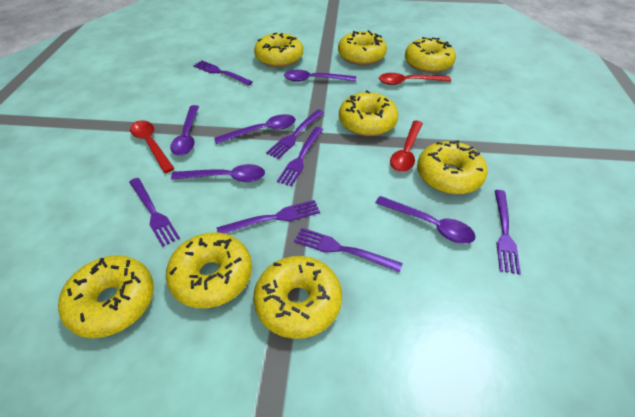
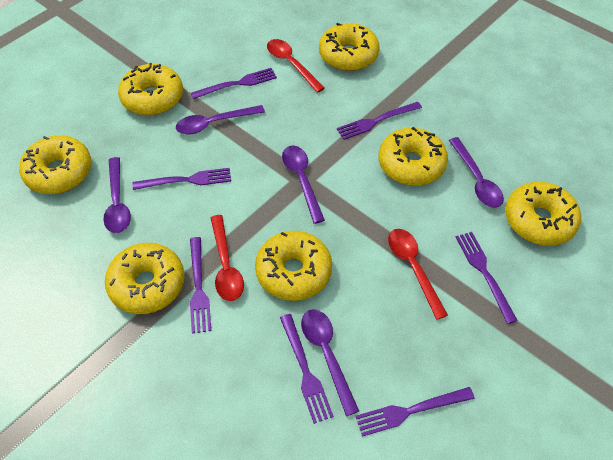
yellow donut: [58,255,154,338] [166,233,252,308] [253,256,342,339] [254,33,303,67] [338,30,387,65] [339,90,399,136] [405,37,456,73] [417,140,488,194] = 8 -> [19,135,92,194] [105,243,185,314] [118,63,183,116] [255,231,332,301] [319,23,380,71] [379,127,448,186] [505,182,581,246] = 7

